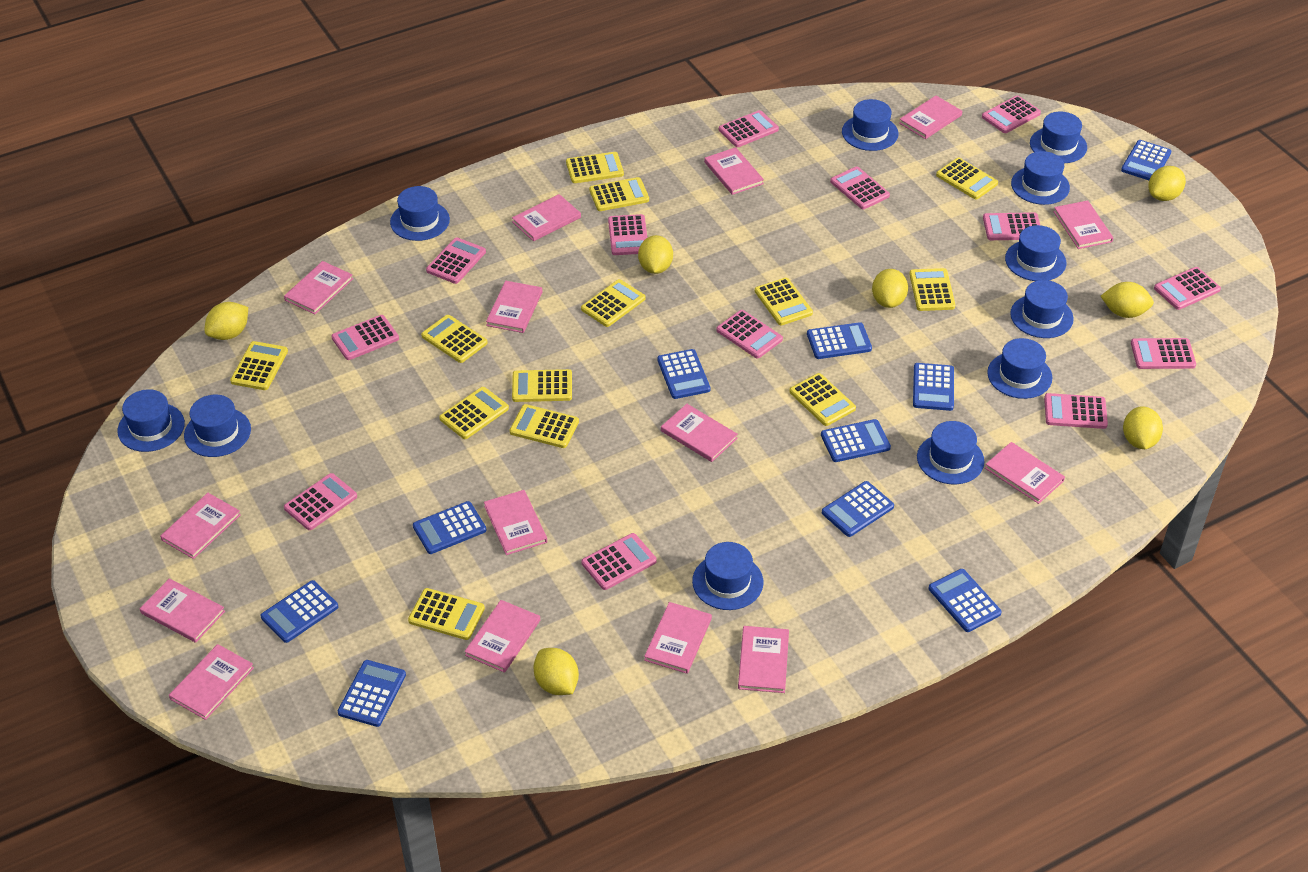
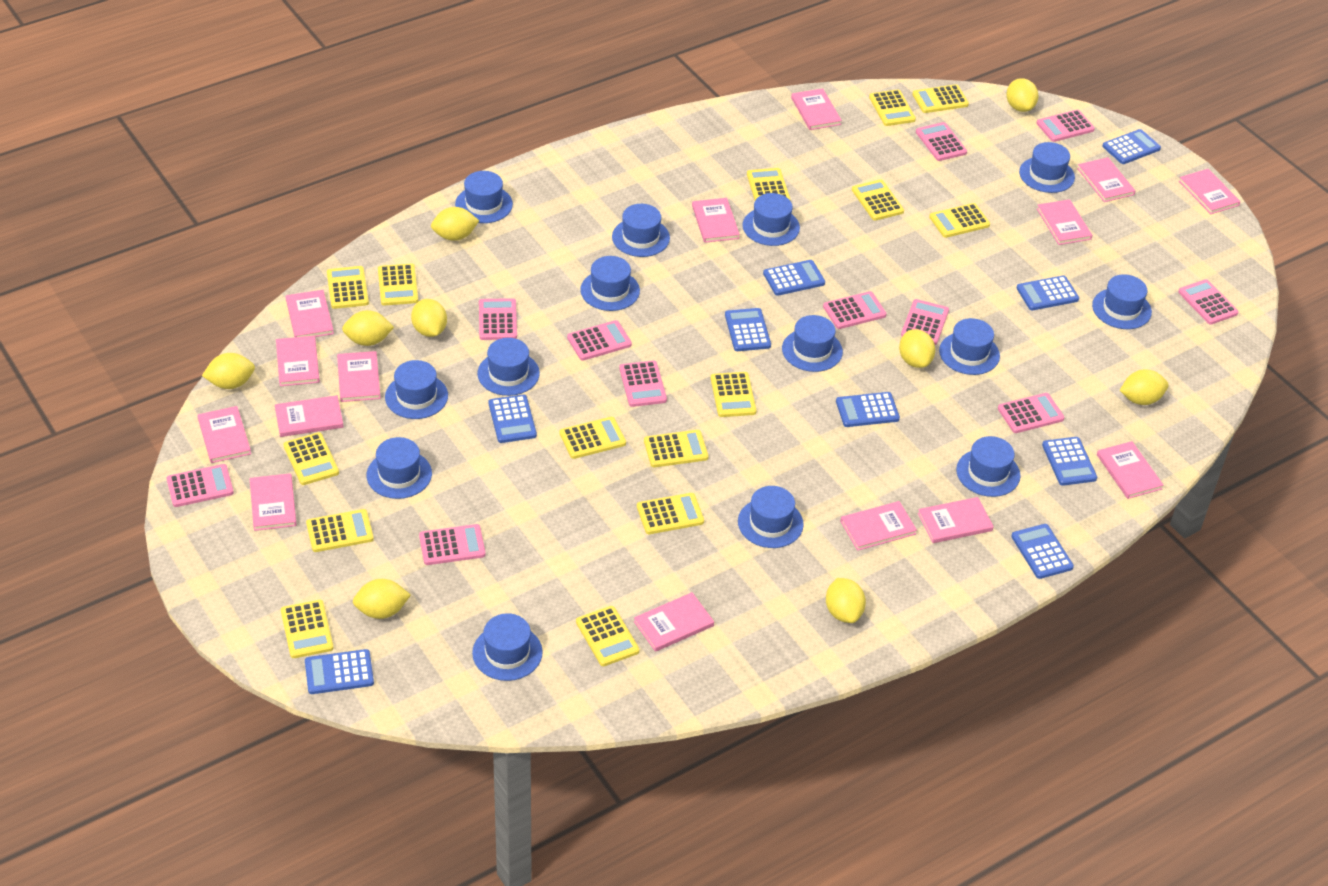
blue calculator: [261,580,338,643] [338,660,406,727] [413,501,486,554] [657,349,710,399] [807,322,872,359] [821,419,891,462] [822,481,894,537] [913,363,954,411] [928,569,1002,632] [1121,140,1171,180] = 10 -> [305,649,374,694] [489,395,537,443] [725,308,771,351] [763,260,825,296] [836,392,900,427] [1011,524,1074,579] [1017,275,1079,310] [1042,437,1097,486] [1102,129,1161,164] = 9
blue hat: [117,389,185,452] [184,395,251,457] [390,186,450,241] [692,542,763,610] [842,99,899,151] [917,421,984,484] [987,338,1052,399] [1005,225,1066,281] [1010,280,1074,338] [1011,151,1070,205] [1030,112,1087,163] = 11 -> [367,437,432,499] [385,360,448,419] [455,171,513,223] [472,613,543,681] [477,338,540,396] [580,256,640,311] [612,204,670,257] [738,486,804,548] [743,193,800,246] [782,315,843,372] [939,318,1000,375] [956,436,1020,497] [1019,142,1075,193] [1092,274,1152,329] = 14
pink calculator: [284,473,357,530] [331,315,399,360] [426,237,486,284] [582,533,657,590] [608,214,647,255] [716,310,783,359] [719,110,779,147] [830,166,890,209] [982,95,1041,133] [983,212,1040,240] [1044,393,1108,429] [1131,338,1196,369] [1154,267,1221,310] = 13 -> [167,464,234,507] [419,524,486,565] [479,298,517,340] [567,320,632,361] [619,361,667,407] [823,291,887,329] [901,299,949,345] [916,122,967,161] [998,393,1064,433] [1036,110,1095,142] [1178,279,1238,325] = 11
yellow calculator: [230,341,288,390] [408,588,485,640] [421,315,488,363] [439,387,509,439] [510,404,579,448] [512,369,572,402] [566,152,624,183] [581,279,645,327] [589,177,649,211] [755,278,813,325] [789,373,856,426] [909,268,955,311] [936,158,998,199] = 13 -> [281,600,334,658] [283,432,339,485] [306,509,374,552] [327,266,369,309] [378,264,418,306] [560,417,626,459] [576,606,639,666] [637,493,704,534] [644,430,708,467] [711,372,756,417] [747,168,790,200] [852,179,904,221] [869,89,916,126] [912,84,969,113] [929,203,990,238] = 15
yellow lemon: [205,302,248,340] [533,648,579,695] [638,235,673,274] [872,269,908,308] [1101,282,1154,318] [1123,406,1163,449] [1148,166,1186,201] = 7 -> [202,353,255,389] [342,310,394,346] [353,579,411,619] [411,299,447,337] [431,207,479,241] [826,578,866,623] [899,329,935,368] [1006,78,1038,112] [1119,369,1169,405] = 9

